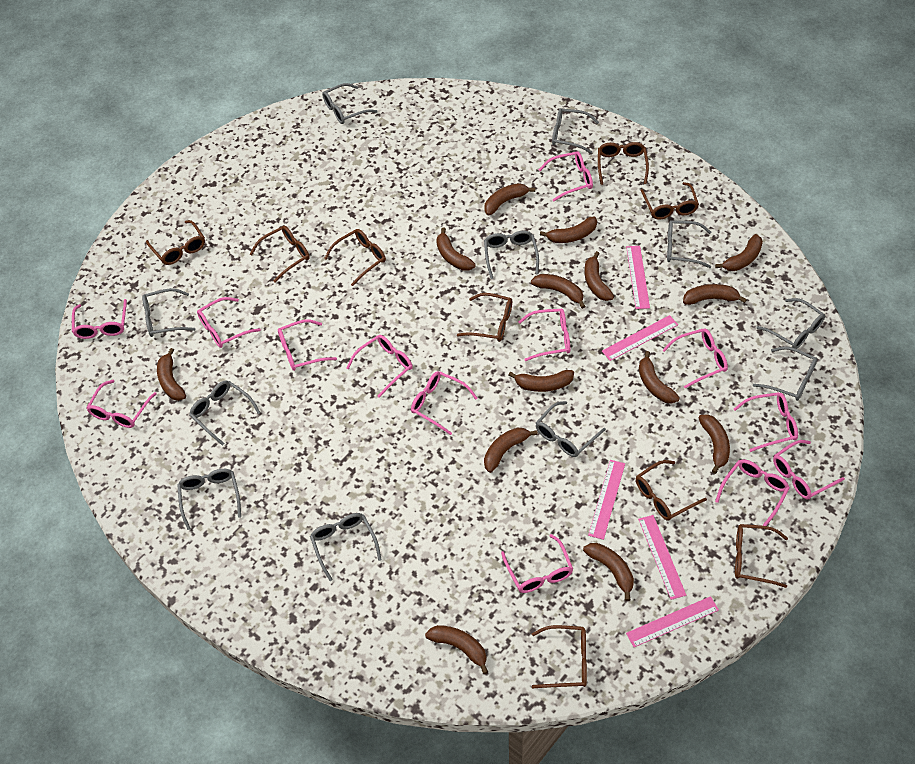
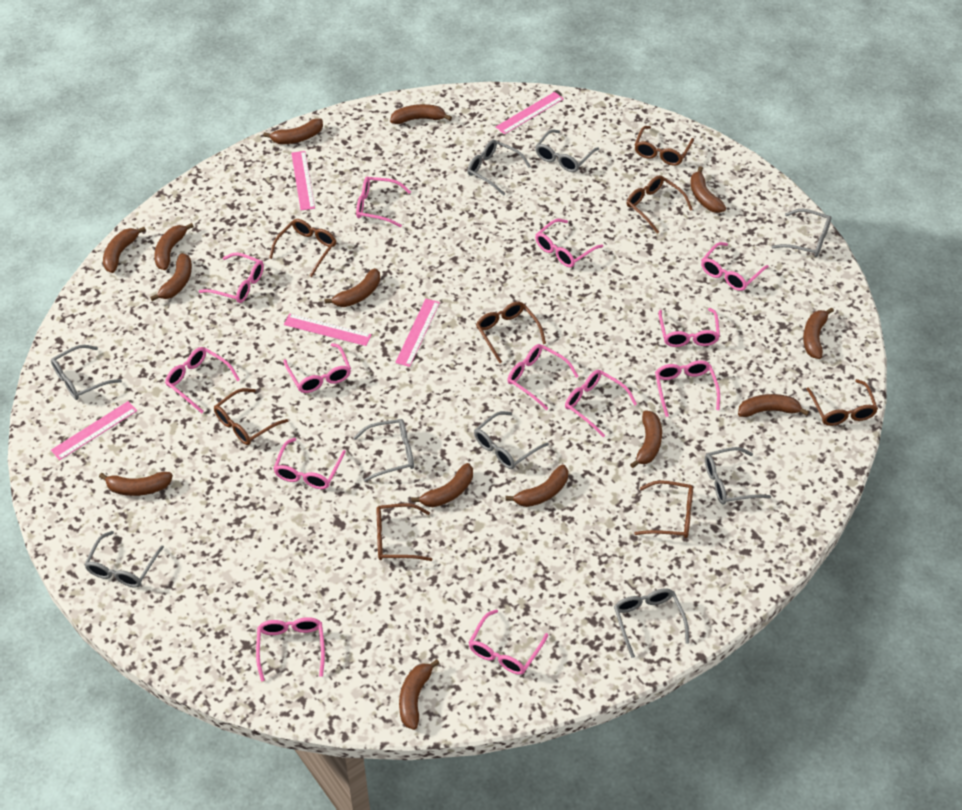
brown glasses: [146,220,205,265] [250,226,310,283] [324,229,386,286] [457,293,512,342] [532,625,587,688] [598,142,649,185] [636,460,707,521] [641,182,699,220] [735,524,788,588] = 9 -> [214,388,288,445] [269,219,336,277] [377,503,433,561] [476,302,546,363] [627,175,693,234] [634,480,693,538] [635,126,694,166] [807,379,878,426] = 8
grey glasses: [142,288,195,337] [177,469,241,530] [189,380,261,446] [310,513,382,581] [322,83,378,124] [484,231,539,279] [536,401,606,457] [552,108,599,153] [667,220,711,268] [753,346,817,401] [757,298,825,349] = 11 -> [51,345,122,400] [84,531,164,588] [353,419,414,482] [467,140,531,196] [474,411,549,469] [535,129,599,172] [614,588,689,658] [705,447,771,505] [772,209,831,257] = 9

